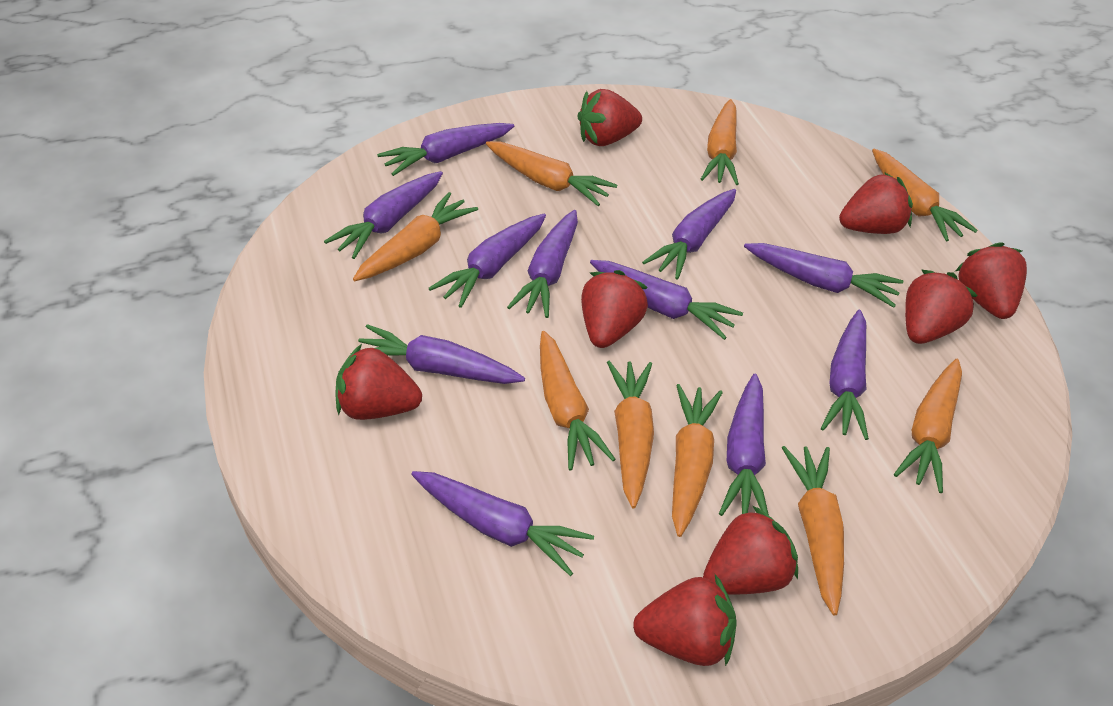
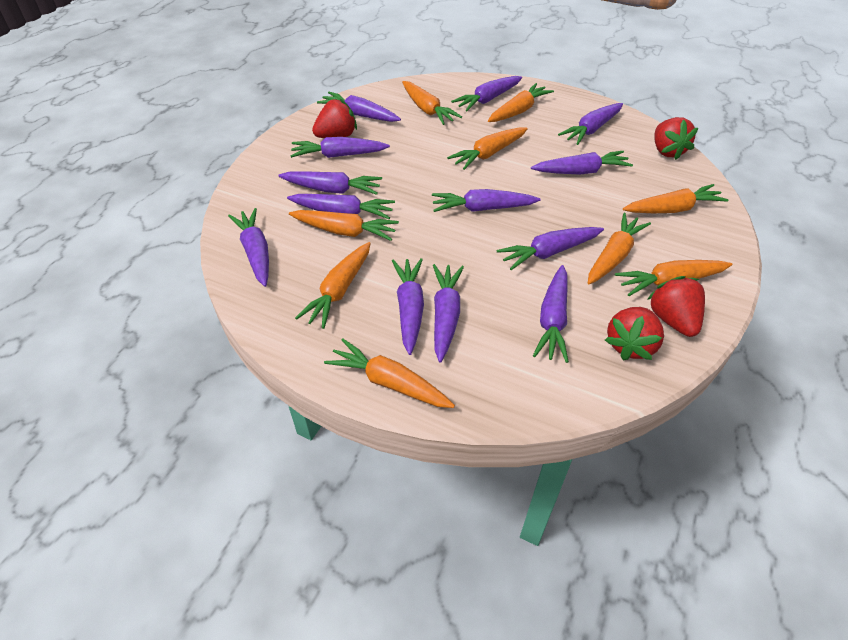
purple carrot: [324,171,443,259] [358,324,525,384] [377,123,514,176] [411,471,594,576] [428,213,546,308] [507,210,578,318] [590,260,743,340] [642,189,736,280] [719,374,769,516] [744,243,903,308] [820,310,869,440] = 11 -> [228,208,269,287] [278,171,382,195] [287,194,395,219] [290,137,390,158] [317,92,401,122] [392,258,424,355] [432,189,540,212] [433,264,464,363] [451,76,522,111] [497,227,604,270] [531,151,633,174] [533,265,569,363] [558,103,623,145] = 13
red strawberry: [335,344,422,420] [577,89,642,146] [581,270,648,348] [633,575,737,666] [703,506,798,594] [839,172,913,234] [905,270,978,344] [956,242,1027,319] = 8 -> [312,99,357,138] [605,307,664,360] [647,276,705,337] [655,117,698,160] = 4

